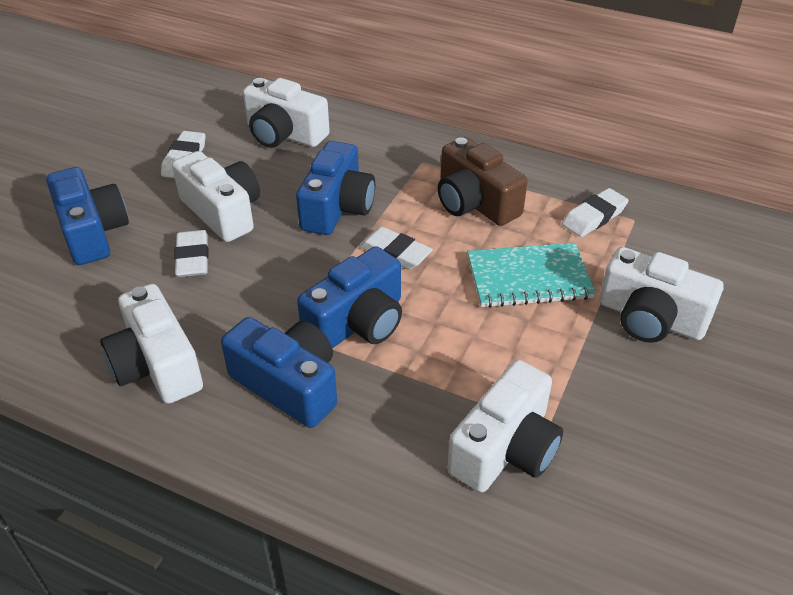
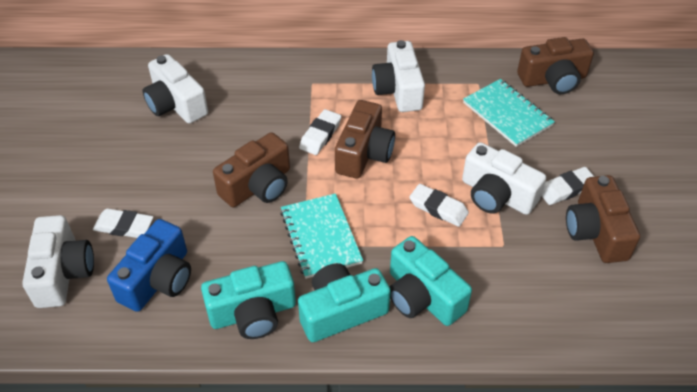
blue camera: [46,167,129,265] [221,317,337,428] [296,141,375,235] [297,246,402,348] = 4 -> [107,219,191,312] = 1
brown camera: [438,137,528,226] = 1 -> [213,132,290,207] [335,100,395,179] [517,37,594,94] [566,175,640,263] = 4
turquoise camera: none = 0 -> [201,261,296,339] [298,263,391,342] [390,236,472,326] = 3
turquoise notebook: [467,243,596,308] = 1 -> [280,193,363,279] [463,79,555,147] = 2
white camera: [100,284,203,404] [172,151,260,242] [243,78,330,148] [447,360,563,492] [599,247,724,343] = 5 -> [22,215,94,308] [143,54,208,124] [372,40,425,112] [462,142,546,215] = 4

